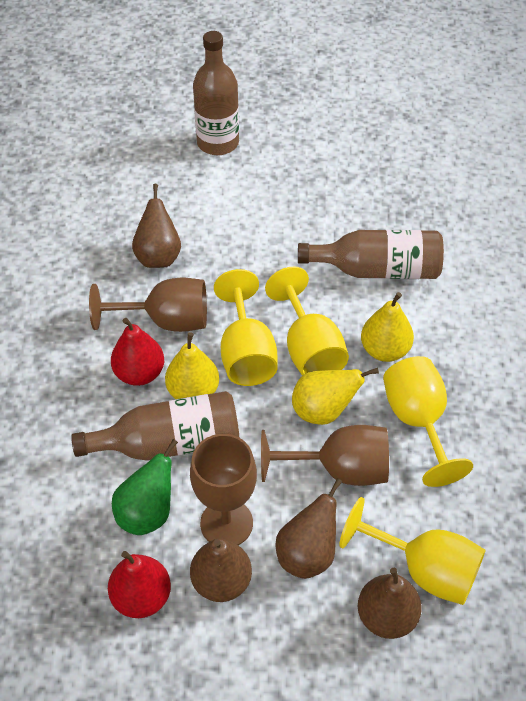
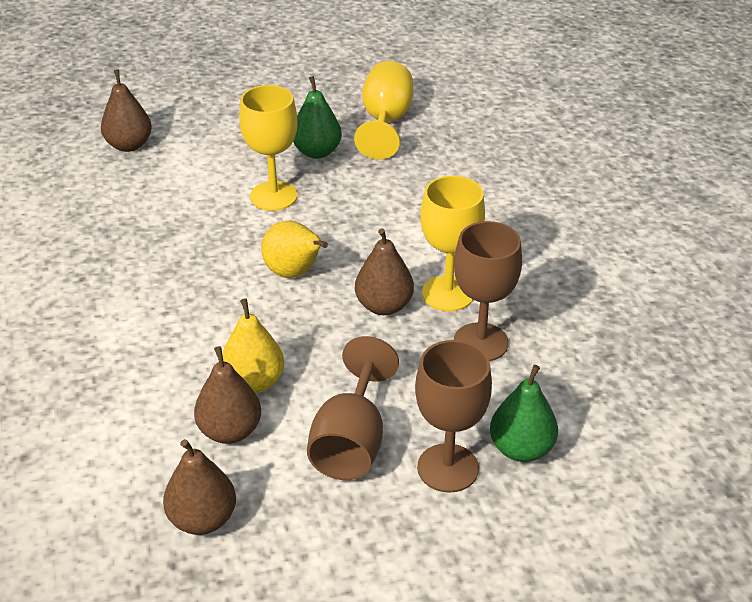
brown bottle: [71,391,239,461] [193,31,239,155] [298,230,444,279] = 3 -> none = 0
green pear: [112,439,178,535] = 1 -> [293,76,342,159] [490,365,558,462] = 2
red pear: [108,551,171,618] [111,318,164,386] = 2 -> none = 0
yellow goblet: [214,269,278,386] [265,267,349,376] [339,497,486,605] [383,356,473,487] = 4 -> [239,85,298,211] [354,61,413,160] [421,176,485,311] = 3
yellow pear: [165,332,219,399] [292,368,379,425] [361,292,414,362] = 3 -> [222,298,284,393] [261,221,328,278] = 2

